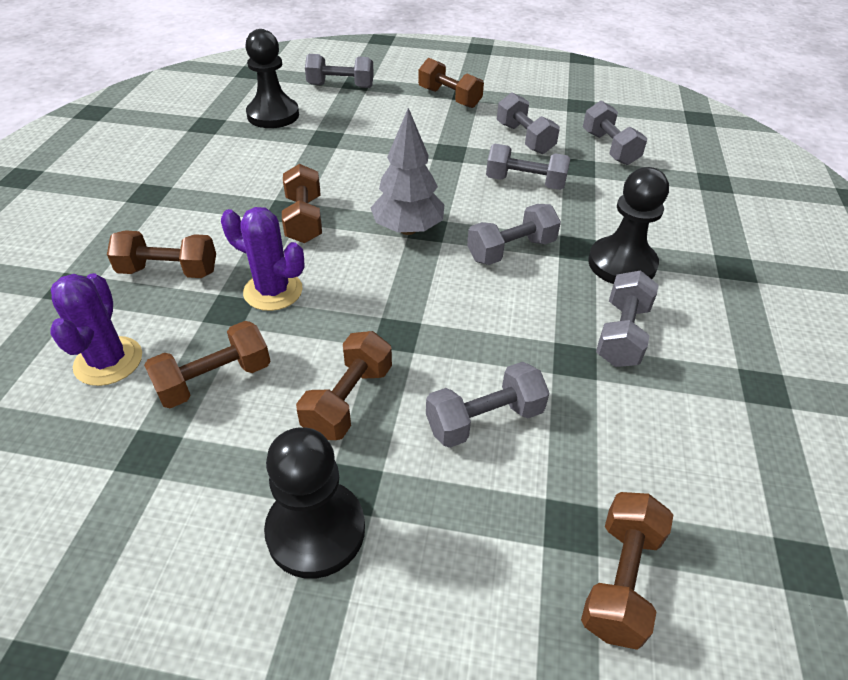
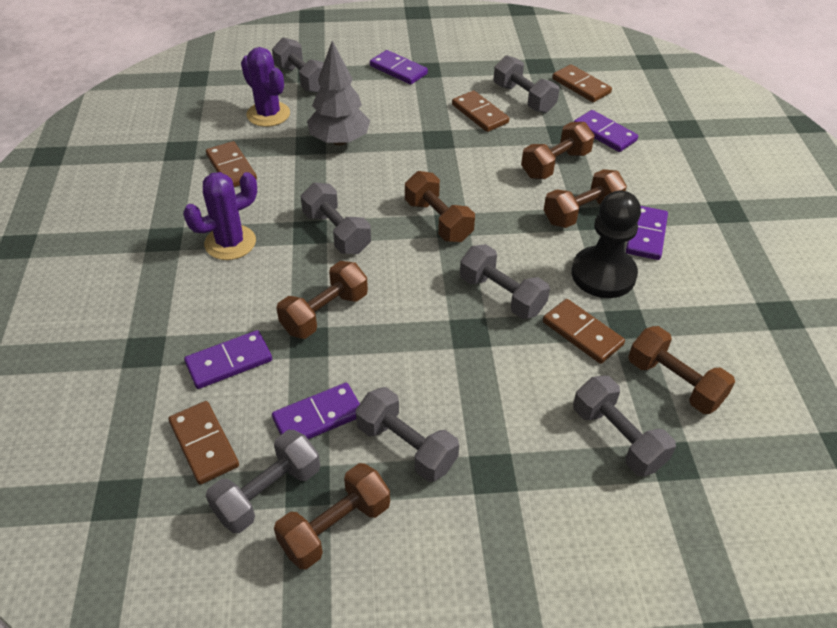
black pawn: [245,29,299,128] [264,427,365,579] [588,167,669,284] = 3 -> [571,190,641,298] = 1
brown domino: none = 0 -> [169,401,239,485] [206,141,257,187] [452,91,510,132] [543,299,625,364] [552,64,612,102] = 5
purple domino: none = 0 -> [184,330,272,389] [272,383,360,439] [370,50,428,85] [574,110,638,152] [626,206,668,260] = 5

